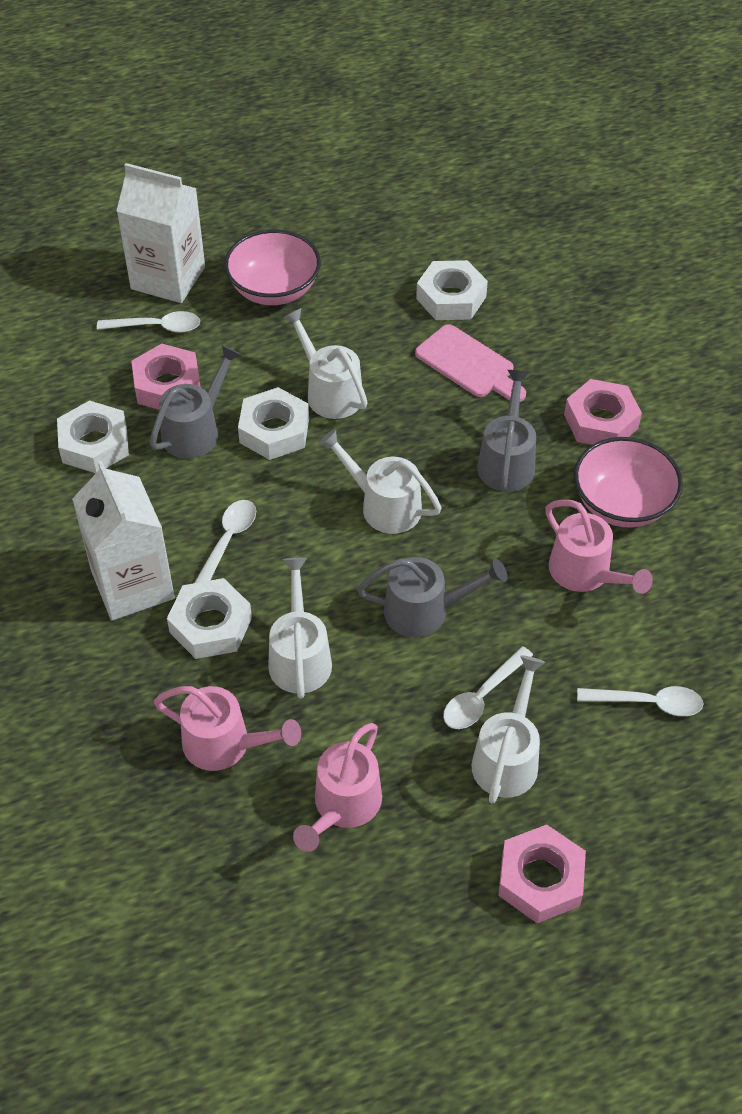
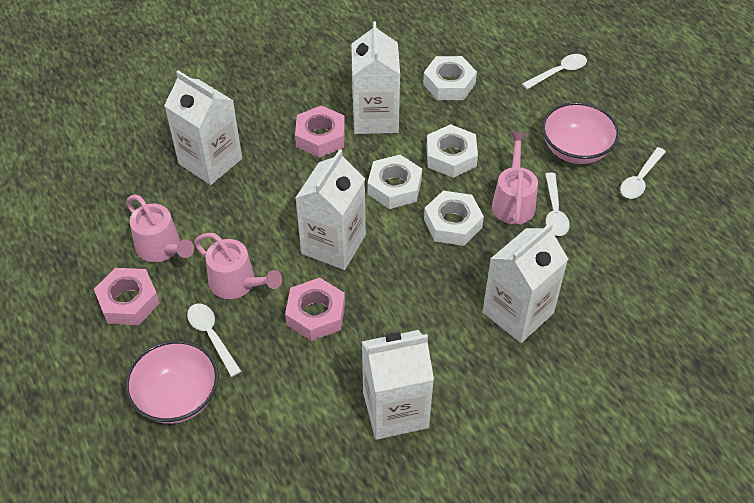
grey watering can: [150,345,241,459] [357,557,508,638] [477,370,536,492] = 3 -> none = 0
pink cutting board: [415,324,526,402] = 1 -> none = 0
white carton: [72,460,175,621] [117,163,205,303] = 2 -> [164,70,242,185] [296,149,366,270] [351,21,400,134] [362,330,434,440] [483,222,568,343] = 5
white watering can: [268,558,332,699] [283,308,368,419] [318,429,442,534] [471,655,545,804] = 4 -> none = 0

